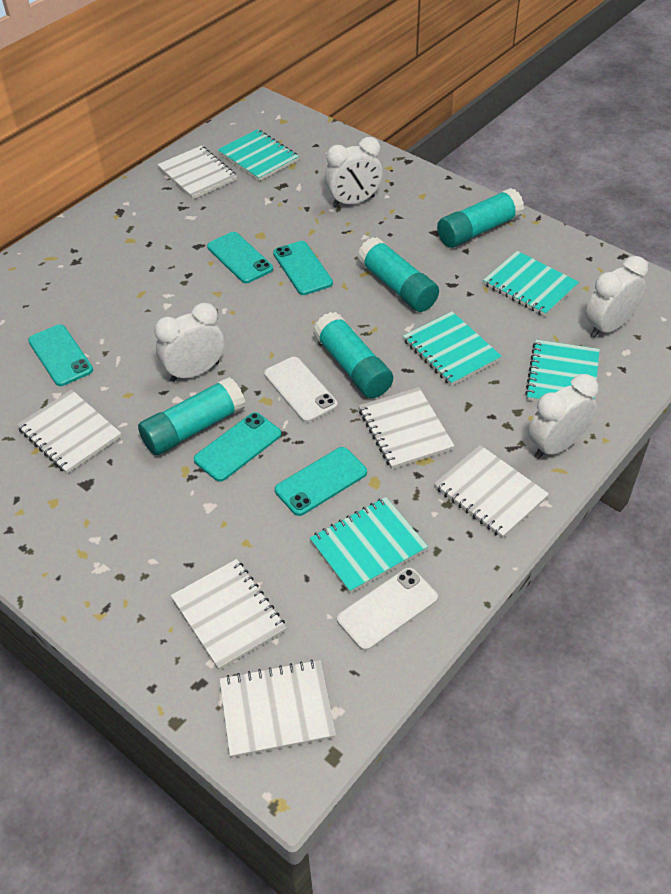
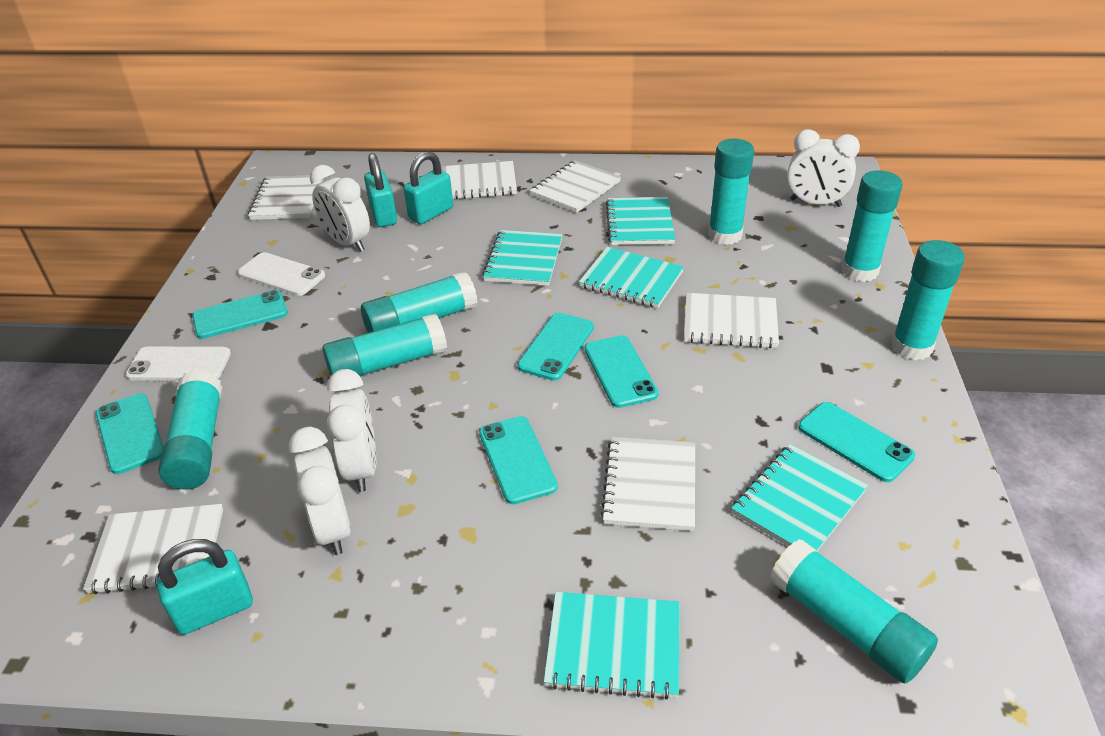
turquoise glue stick: [138,377,246,456] [313,312,393,398] [357,237,439,312] [437,188,524,248] = 4 -> [158,370,222,489] [322,313,447,377] [361,271,478,333] [708,139,754,245] [770,539,938,684] [842,170,903,282] [891,240,965,360] = 7
turquoise padlock: none = 0 -> [157,539,253,635] [364,153,397,227] [404,151,453,224] = 3
turquoise phone: [28,324,93,386] [194,412,281,482] [207,232,273,283] [273,241,333,295] [275,447,367,516] = 5 -> [96,394,163,474] [192,290,288,339] [479,416,558,504] [517,313,594,381] [584,335,659,408] [798,402,915,482] = 6

